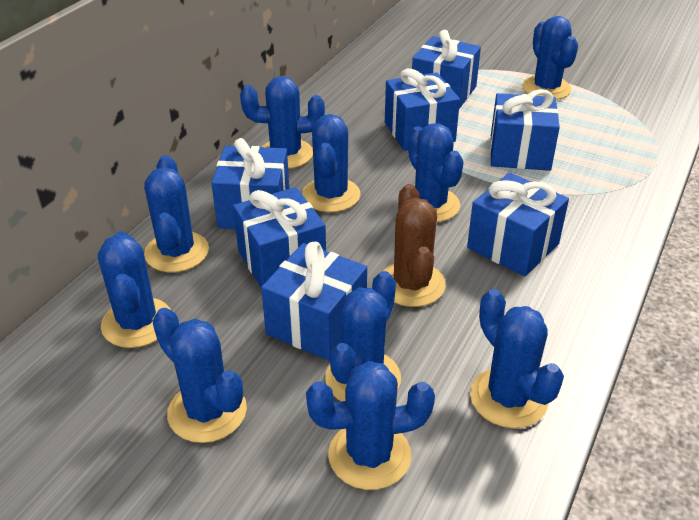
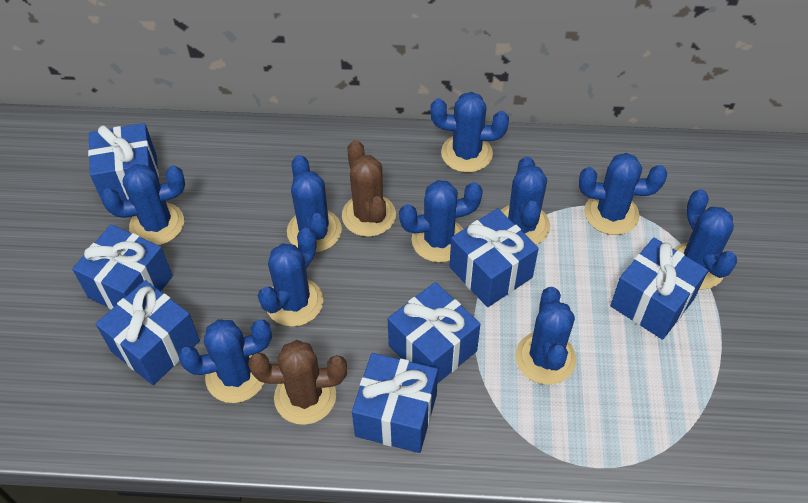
brown cactus: [384,184,446,307] = 1 -> [249,340,347,425] [342,140,396,237] = 2

